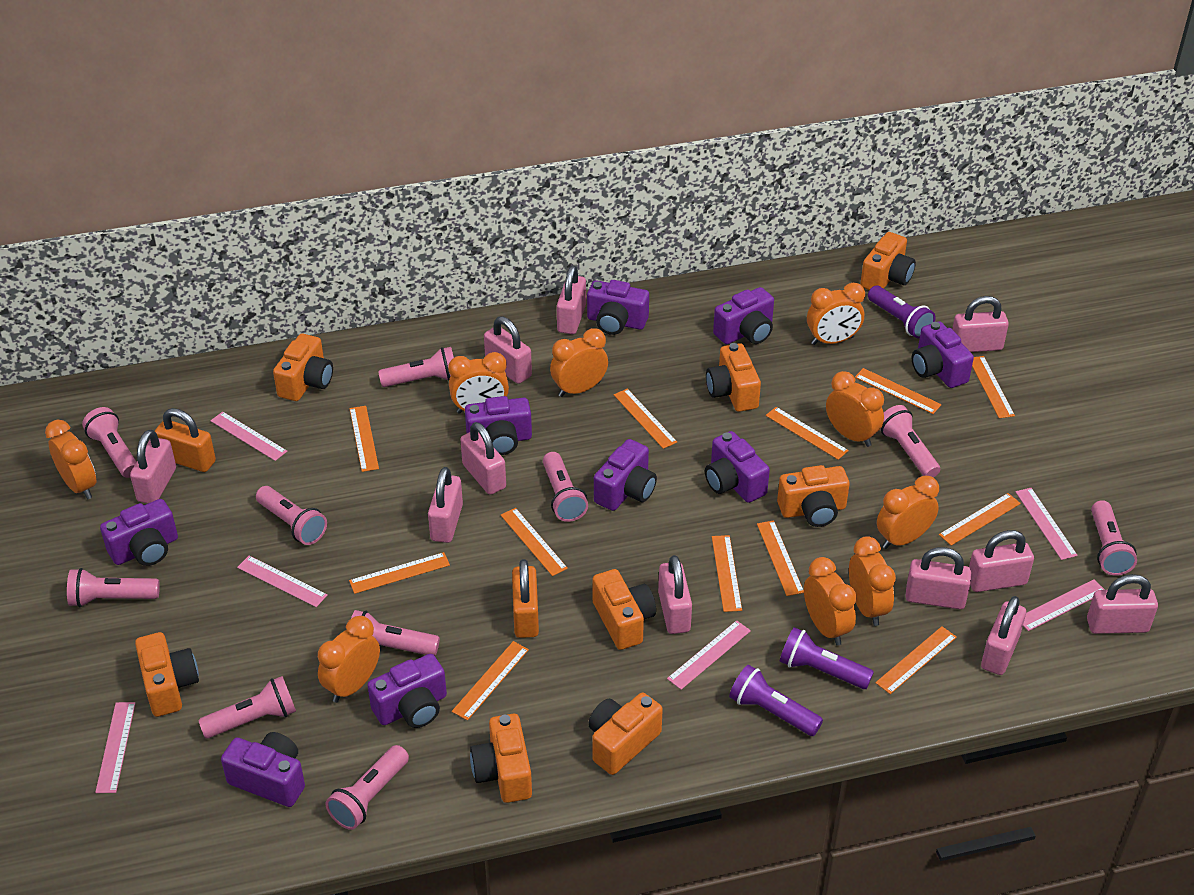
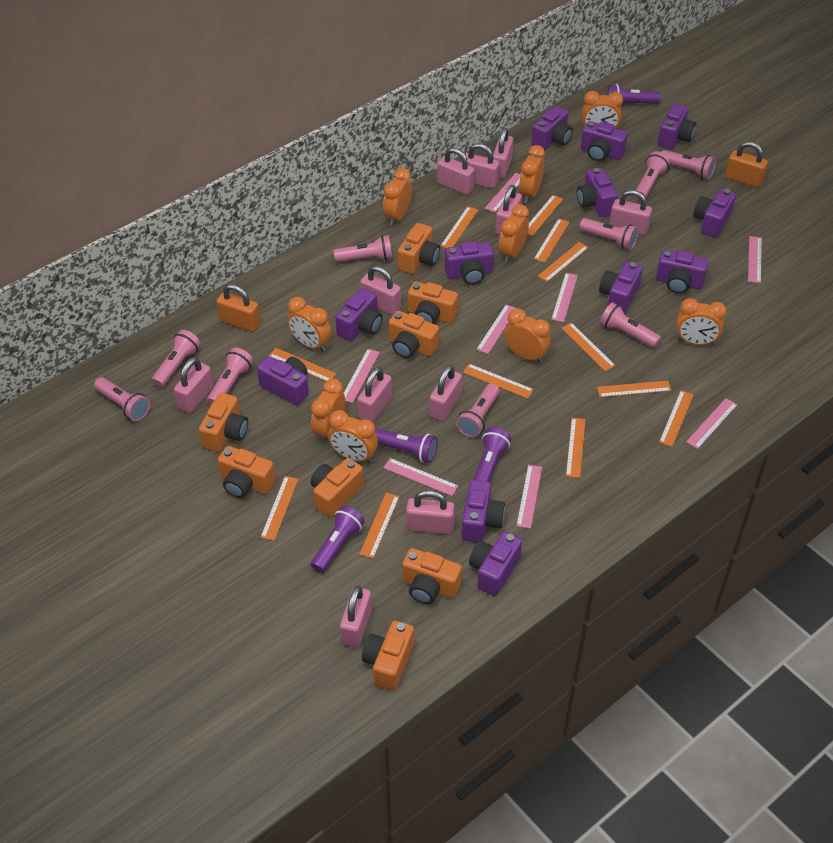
pink flashlight: [67,568,160,607] [82,407,136,478] [198,676,296,739] [256,486,327,545] [325,745,409,830] [351,610,440,656] [378,347,454,387] [543,452,588,522] [881,405,940,477] [1091,500,1137,576] = 10 -> [94,377,150,421] [151,330,201,388] [207,347,253,405] [334,235,393,262] [456,383,500,438] [580,218,638,250] [600,302,661,348] [635,151,670,200] [662,150,716,180] = 9
pink ruler: [95,702,135,793] [210,412,287,461] [237,556,328,607] [667,620,751,690] [1016,488,1078,560] [1023,579,1105,631] = 6 -> [343,349,380,403] [384,458,458,496] [476,304,518,354] [485,173,521,213] [516,465,542,529] [551,273,578,322] [686,398,737,449] [748,236,762,283] = 8
purple camera: [100,499,178,566] [221,732,305,807] [368,654,447,728] [465,396,532,455] [587,280,649,335] [594,439,657,511] [705,431,770,503] [713,287,774,344] [912,321,974,388] = 9 -> [257,356,309,406] [335,288,383,341] [445,241,494,285] [461,480,505,542] [469,531,522,596] [531,106,573,150] [577,168,618,217] [581,121,628,161] [599,262,643,314] [656,250,709,294] [658,103,696,149] [693,188,736,238] = 12
purple flashlight: [729,665,823,736] [780,627,874,689] [868,286,936,339] = 3 -> [311,506,365,573] [375,428,438,463] [473,427,511,482] [607,84,661,104] = 4

